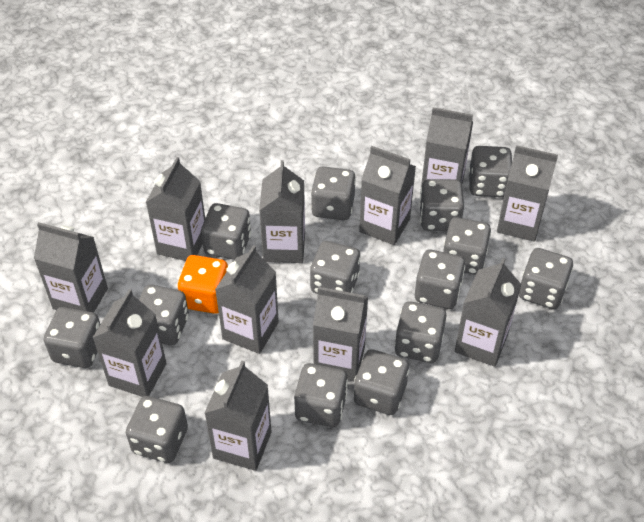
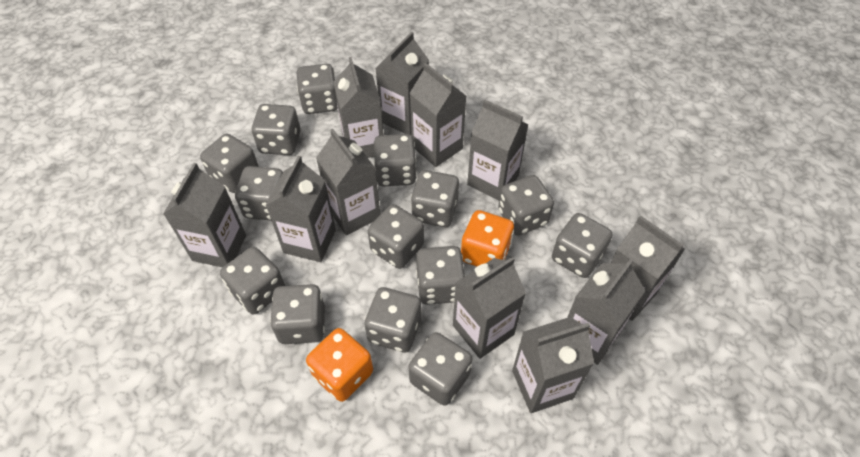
orange dice: [178,255,228,314] = 1 -> [306,328,373,402] [461,210,514,267] = 2

